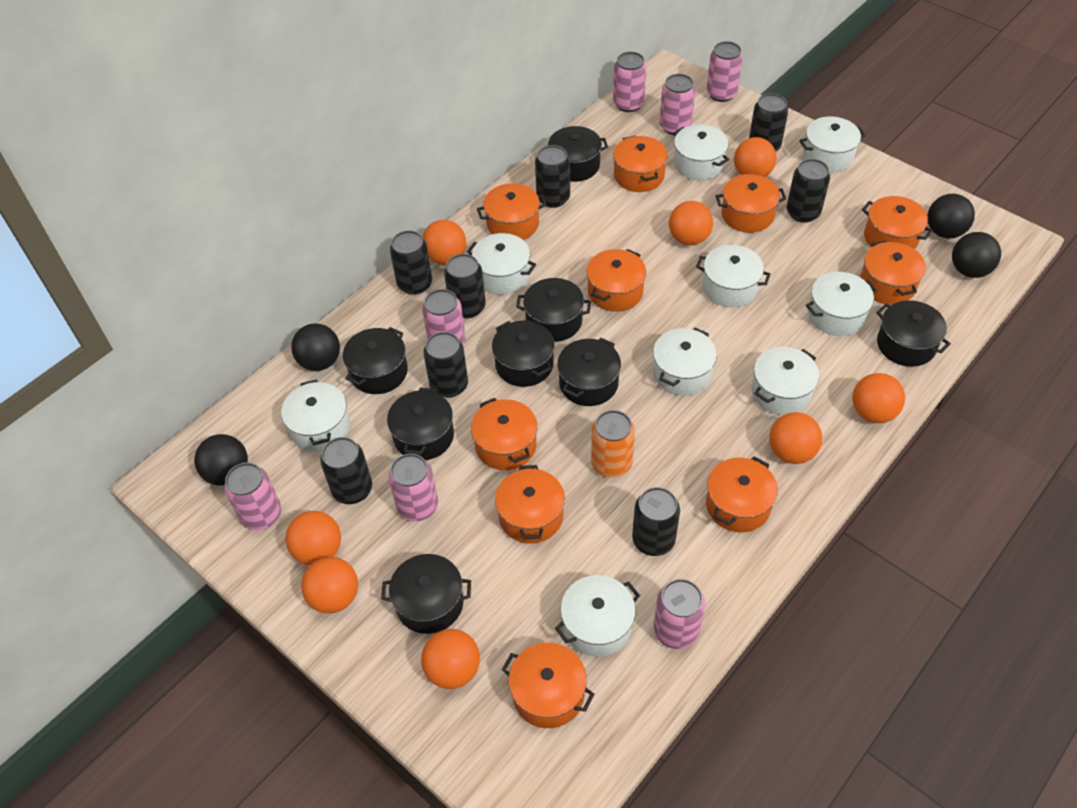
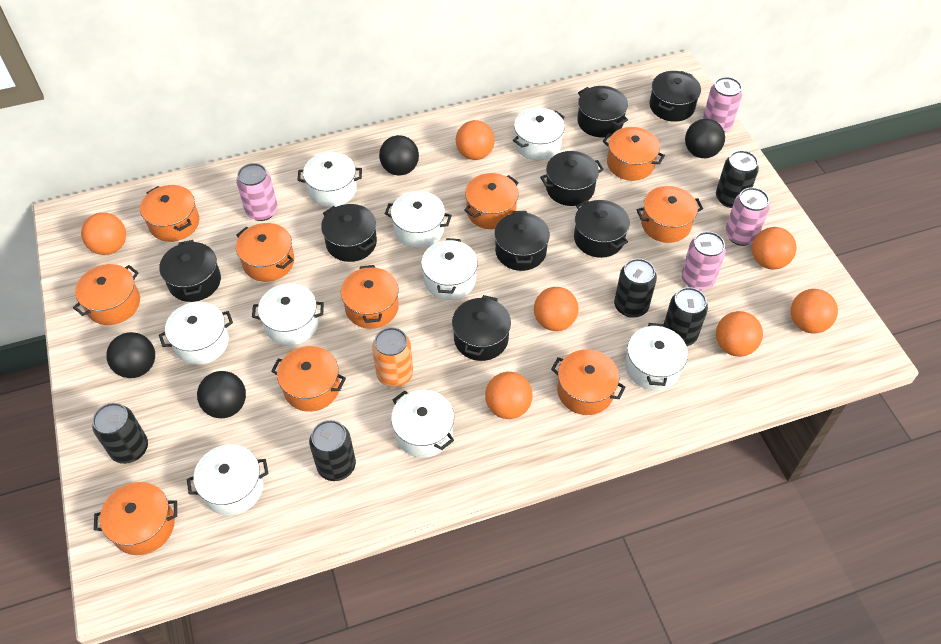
black can: [320,437,372,504] [390,230,432,295] [423,332,468,398] [444,254,486,318] [535,145,570,208] [632,487,680,556] [749,93,788,152] [787,159,830,223] = 8 -> [92,403,148,464] [309,420,356,481] [614,259,657,318] [664,287,708,346] [716,150,759,208] = 5
orange ball: [285,511,341,565] [301,557,358,613] [421,629,480,689] [422,220,466,264] [669,201,713,245] [734,137,777,177] [769,412,822,464] [852,373,905,423] = 8 -> [81,213,126,255] [456,120,495,160] [485,372,533,419] [534,287,578,331] [716,311,763,357] [752,227,796,270] [791,289,838,334] = 7
pink can: [224,463,281,530] [388,454,438,521] [422,289,466,345] [613,52,647,112] [654,579,705,649] [660,74,695,135] [706,41,743,102] = 7 -> [236,163,278,221] [681,232,726,290] [703,77,742,132] [725,187,770,246] = 4

